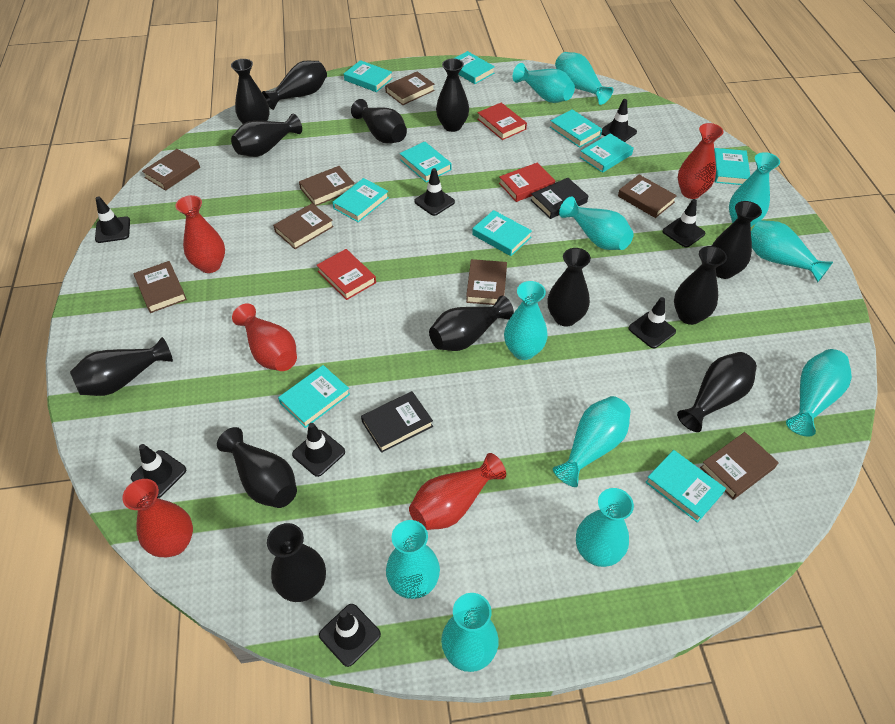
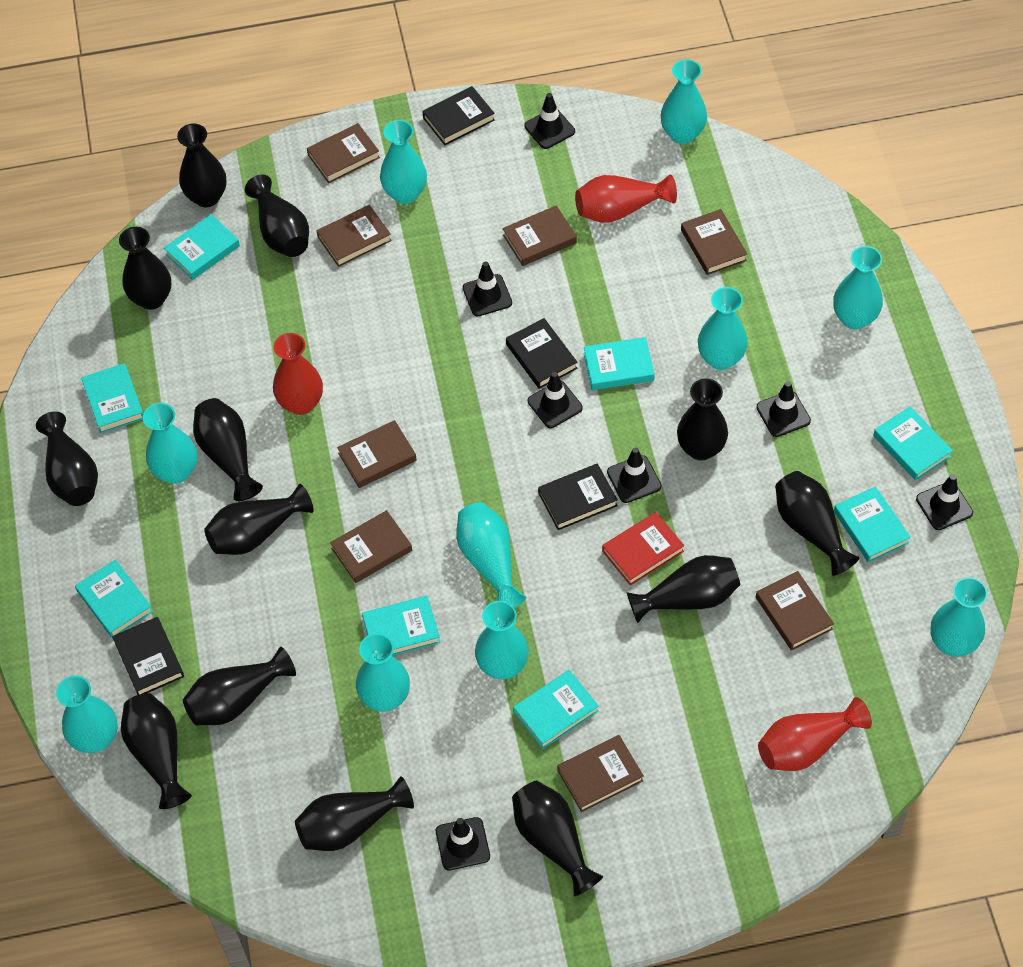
black book: [361,391,433,453] [531,178,588,219] = 2 -> [112,617,184,695] [422,86,495,145] [506,318,578,389] [538,463,618,530] = 4
black traffic cone: [95,196,130,243] [131,444,186,498] [292,423,345,477] [319,604,381,667] [414,168,455,216] [601,99,637,142] [628,297,676,348] [663,199,705,247] = 8 -> [436,817,490,871] [463,262,512,317] [524,93,575,149] [528,372,583,428] [607,447,662,503] [756,381,811,437] [916,474,973,530] = 7
red book: [317,249,376,300] [477,103,527,140] [499,163,555,202] = 3 -> [602,512,684,586] = 1
red vase: [122,479,193,557] [175,195,225,273] [232,303,297,371] [409,453,506,530] [678,123,723,199] = 5 -> [273,333,323,415] [575,174,677,223] [758,697,872,771] = 3
turquoise book: [278,365,350,428] [332,178,389,222] [344,60,393,92] [400,141,452,182] [453,51,495,84] [472,210,532,256] [550,109,602,148] [579,133,634,173] [645,450,726,523] [714,148,750,185] = 10 -> [75,560,153,638] [81,363,143,433] [164,214,240,280] [362,596,441,656] [513,670,599,749] [584,337,655,390] [834,486,911,563] [873,406,953,481] = 8
turquoise vase: [386,520,440,599] [441,593,499,672] [504,281,548,360] [513,63,575,103] [553,396,631,487] [555,52,613,105] [559,197,634,250] [576,488,634,567] [729,152,780,227] [751,220,833,282] [786,349,852,437] = 11 -> [56,675,118,753] [143,403,197,484] [356,633,410,712] [380,120,427,204] [456,502,526,607] [475,601,529,679] [661,59,707,144] [698,287,748,370] [833,246,883,330] [930,577,988,657] = 10

